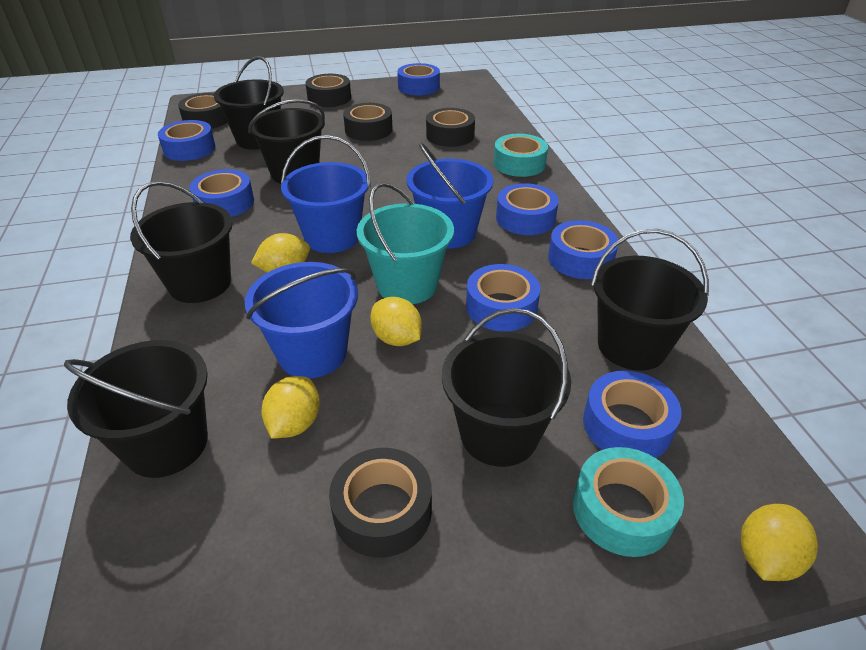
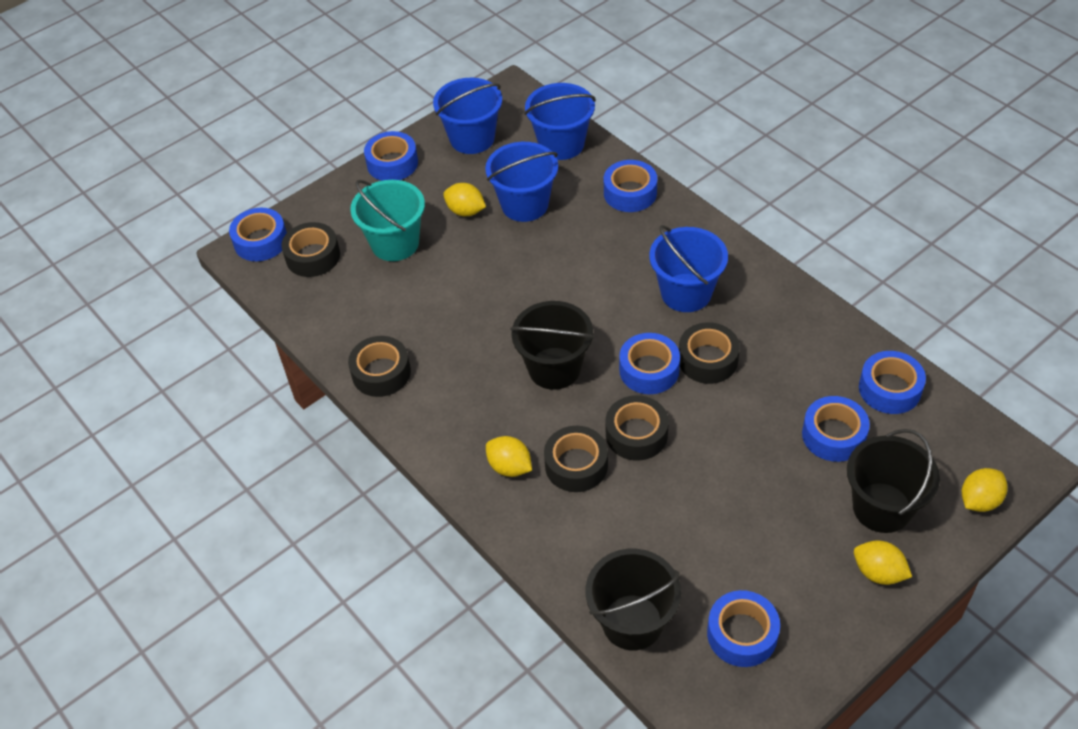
black bucket: [64,340,208,478] [130,181,233,303] [214,56,284,150] [248,99,325,184] [442,308,571,467] [591,229,709,371] = 6 -> [510,301,594,390] [586,549,681,650] [847,429,940,533] = 3
blue bucket: [245,262,358,378] [281,135,371,253] [407,142,493,248] = 3 -> [433,78,502,154] [485,142,558,222] [524,83,595,160] [649,225,728,312] = 4
turquoise tape: [494,134,548,177] [573,447,684,557] = 2 -> none = 0

